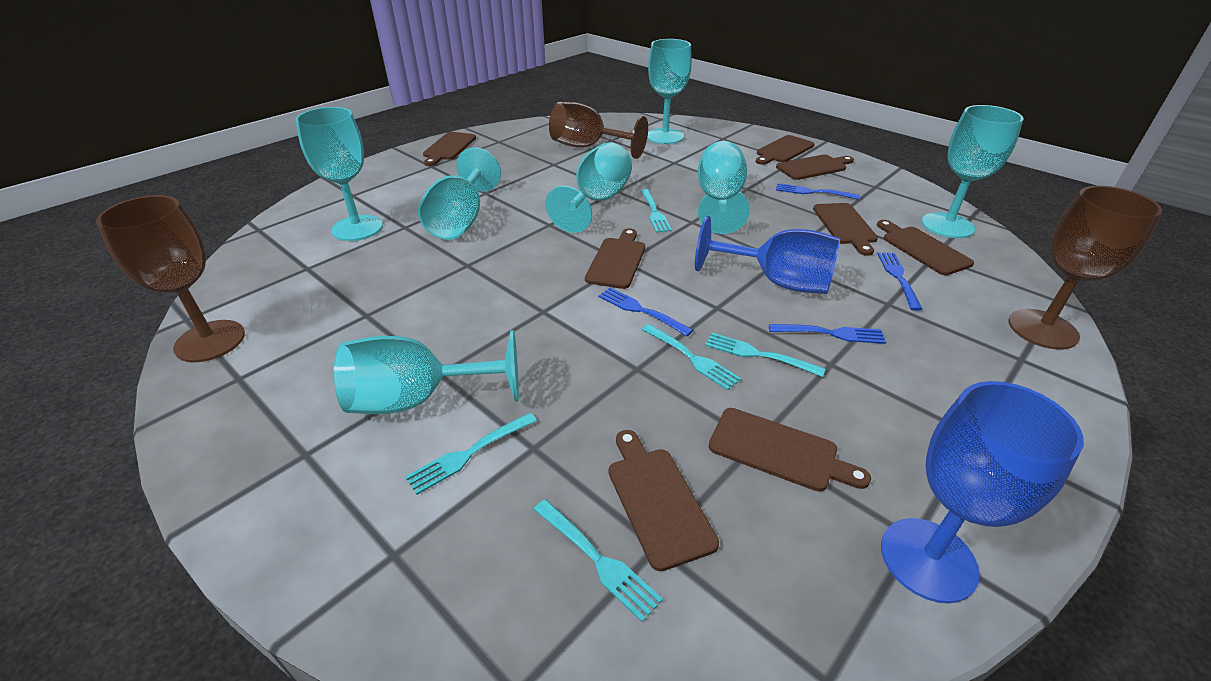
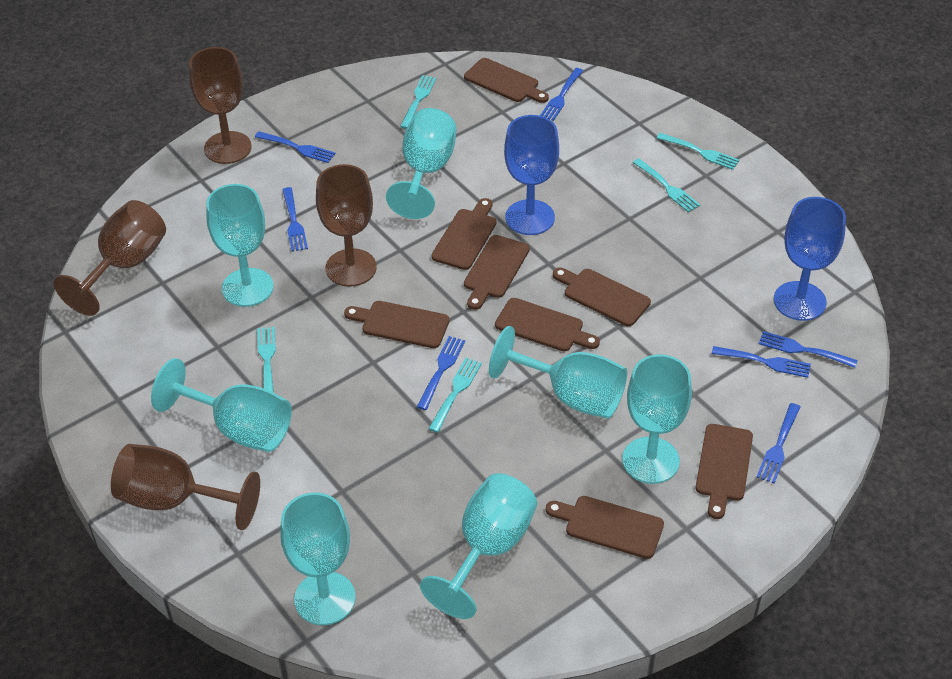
blue fork: [598,287,693,336] [769,324,886,344] [776,183,860,200] [877,252,923,311] = 4 -> [255,131,335,163] [282,187,308,252] [417,336,465,410] [540,68,583,121] [712,346,811,378] [756,403,800,483] [759,331,858,368] = 7
brown goblet: [96,195,245,362] [549,102,648,159] [1008,186,1162,350] = 3 -> [54,200,166,316] [111,444,260,530] [189,47,252,164] [316,164,377,287] = 4

